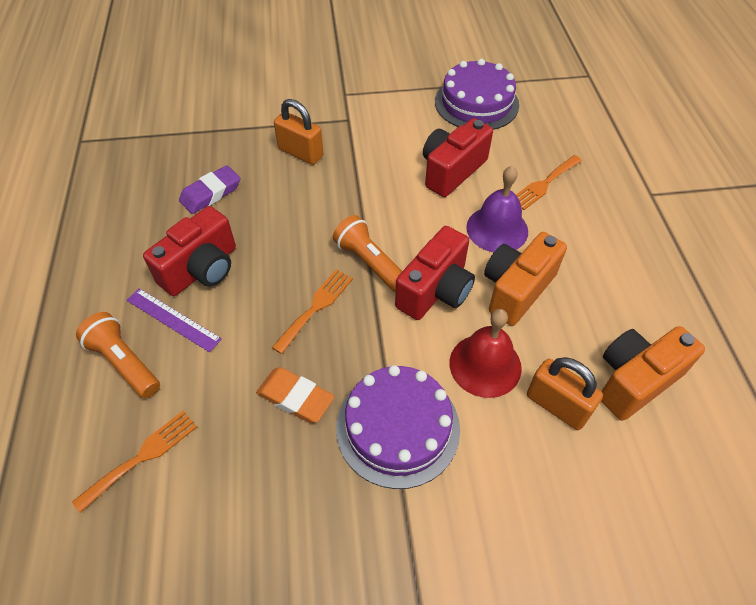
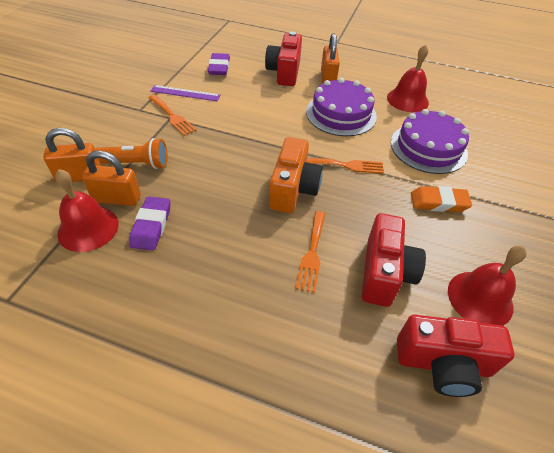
orange camera: [484,232,567,326] [601,326,705,420] = 2 -> [269,137,323,213] = 1
orange flashlight: [76,312,160,398] [333,215,402,292] = 2 -> [95,138,168,169] = 1
orange padlock: [274,99,323,165] [527,357,603,430] = 2 -> [43,128,101,182] [82,151,141,206] [321,33,340,84] = 3
purple bell: [466,166,528,252] = 1 -> none = 0
purple eraser: [179,165,241,214] = 1 -> [129,196,170,250] [208,53,230,75] = 2
red bell: [450,309,522,398] = 1 -> [55,169,119,252] [387,44,429,112] [448,246,527,326] = 3

